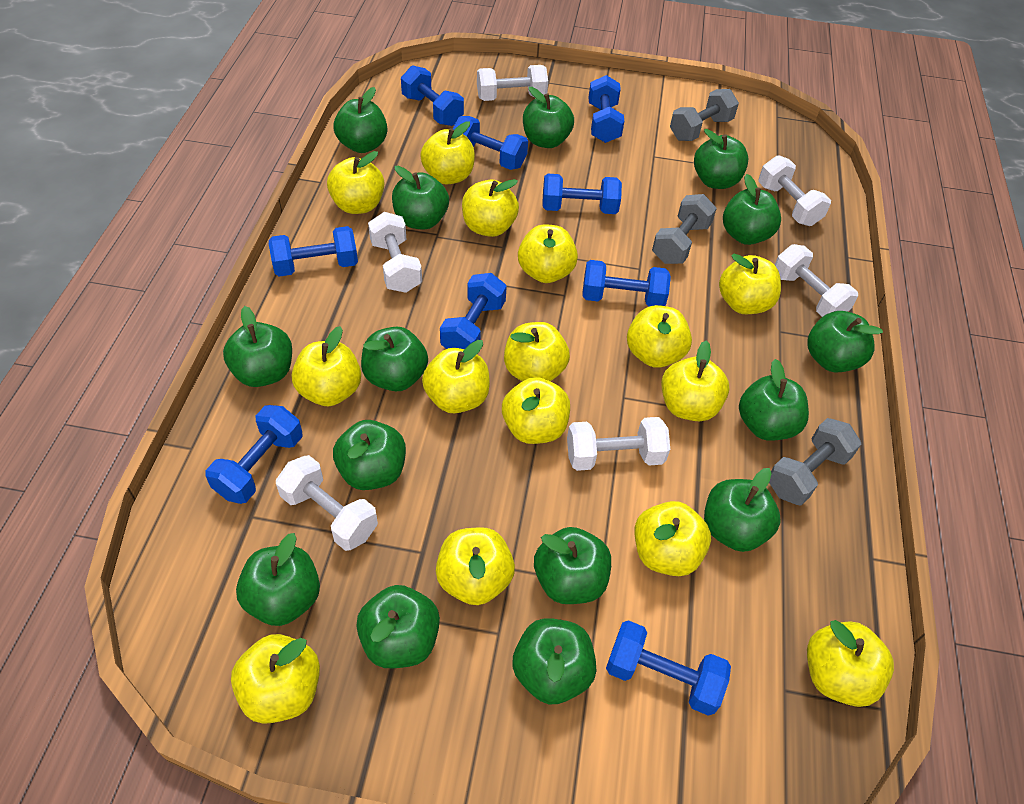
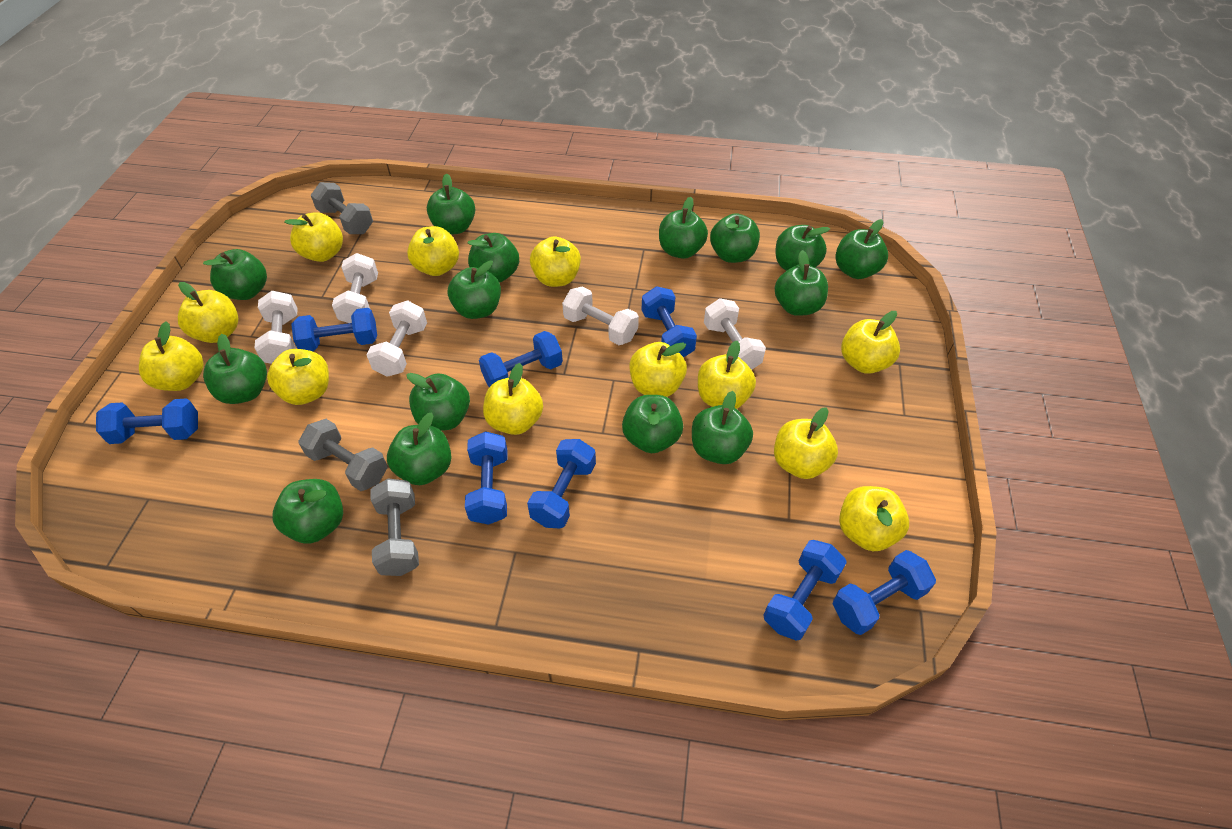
blue dumbbell: [205,405,303,504] [269,226,358,277] [401,65,464,126] [440,273,507,349] [453,116,528,170] [542,174,622,214] [583,260,671,307] [588,75,624,143] [606,620,731,716] = 9 -> [96,398,198,444] [291,308,377,351] [465,431,507,525] [479,331,563,387] [527,439,596,528] [642,286,697,358] [763,540,847,641] [833,550,936,635] = 8
white dumbbell: [276,455,378,551] [368,212,422,293] [477,65,548,101] [567,417,670,471] [758,155,831,226] [775,244,858,317] = 6 -> [254,291,297,364] [332,253,378,323] [366,301,427,377] [562,287,639,345] [704,298,766,370] = 5
yellow apple: [231,634,320,724] [292,326,361,406] [327,151,384,214] [420,121,475,185] [422,340,490,413] [436,527,515,605] [462,179,519,237] [502,377,570,444] [504,322,570,381] [518,224,578,283] [627,305,692,368] [635,501,711,576] [661,341,729,421] [719,254,781,314] [807,620,894,707] = 15 -> [139,321,204,391] [178,282,238,343] [267,349,329,405] [284,212,343,262] [407,226,459,276] [483,363,543,435] [530,236,581,287] [629,342,687,397] [698,341,756,409] [774,407,838,479] [839,486,909,551] [841,311,900,374] = 12

